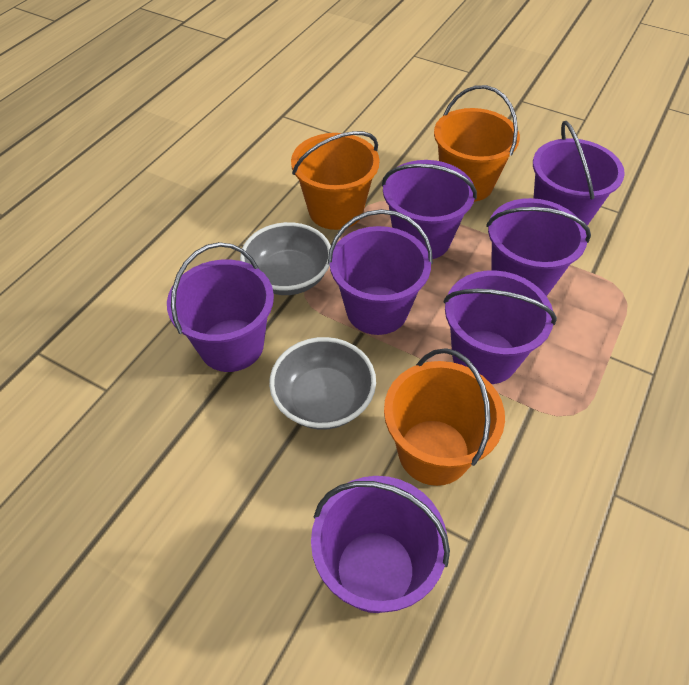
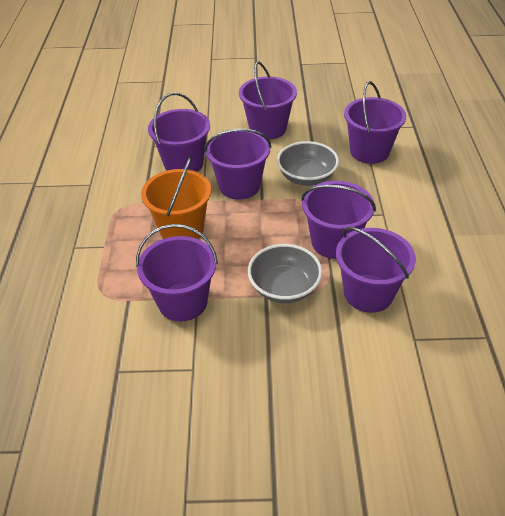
orange bucket: [291,131,380,230] [384,348,505,486] [434,85,520,202] = 3 -> [141,157,211,239] = 1

